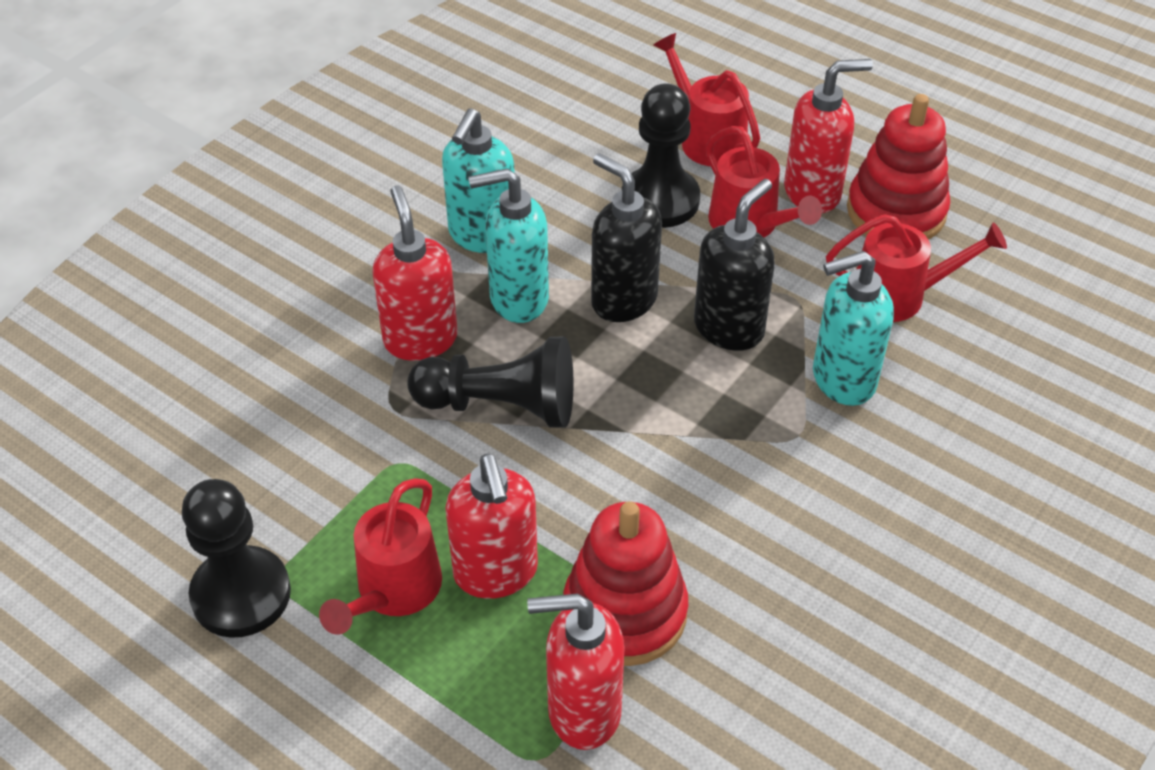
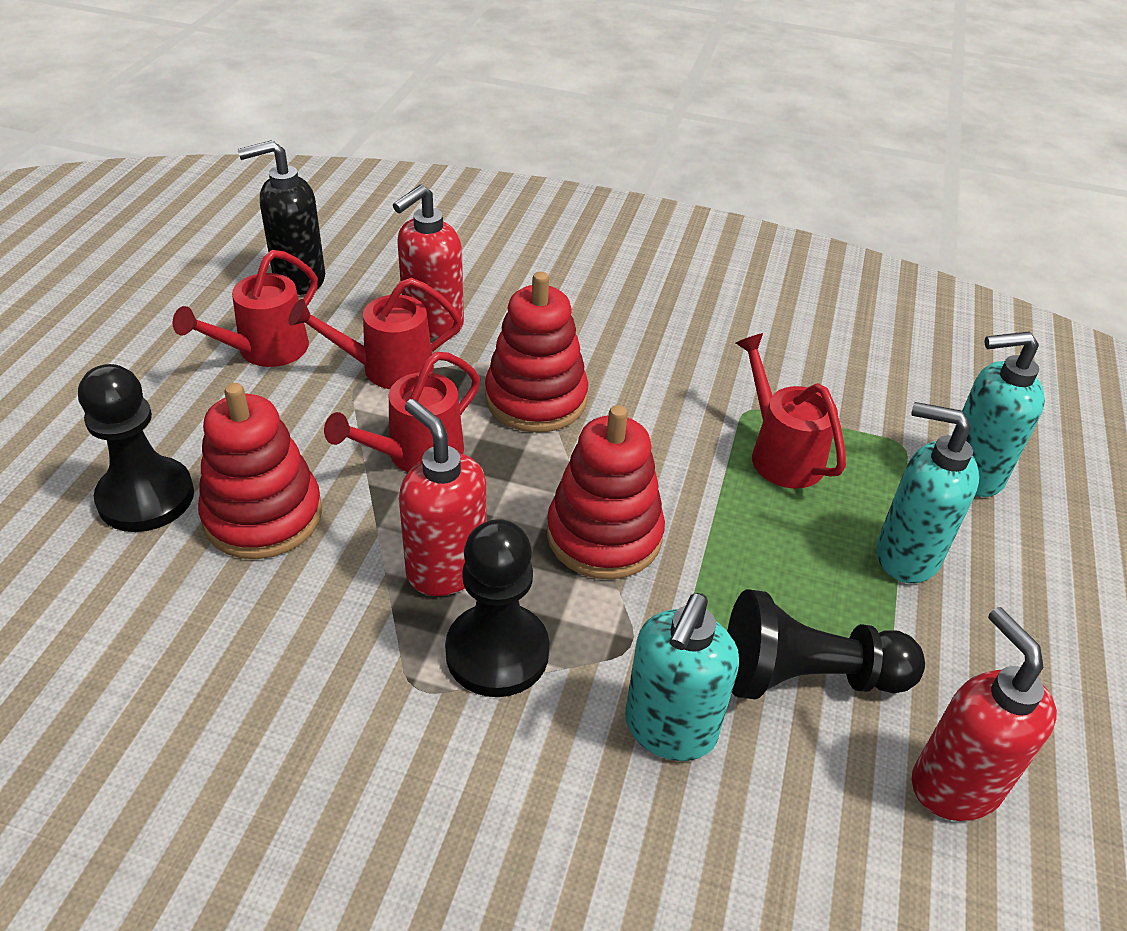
black soap dispenser: [591,153,662,322] [694,179,775,351] = 2 -> [237,140,325,295] = 1
red soap dispenser: [373,186,458,361] [445,454,538,599] [527,593,625,750] [784,59,873,213] = 4 -> [393,185,464,338] [399,399,487,596] [912,607,1057,821] = 3
red stacking toy: [563,501,688,666] [847,94,950,240] = 2 -> [198,383,322,559] [485,272,588,433] [547,405,665,579] = 3

